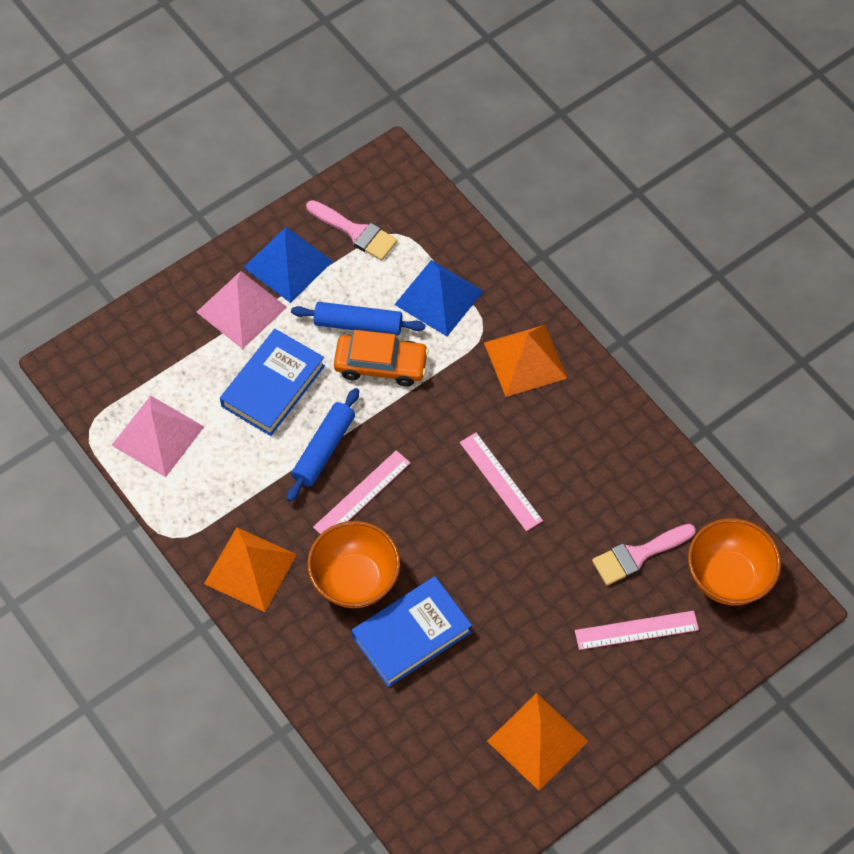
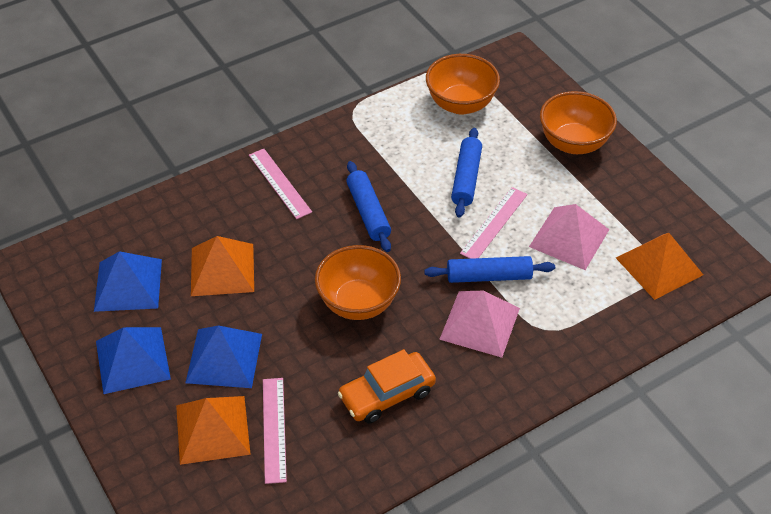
blue book: [220,329,325,436] [352,576,472,687] = 2 -> none = 0
blue pyramid: [243,227,333,303] [394,260,484,336] = 2 -> [94,251,162,312] [96,327,171,394] [185,326,262,388] = 3
blue rolling pin: [287,388,359,502] [291,302,425,336] = 2 -> [346,161,391,252] [424,256,555,283] [451,128,482,218] = 3
orange bowl: [307,521,400,608] [688,518,781,605] = 2 -> [315,245,401,320] [426,54,500,115] [540,91,617,154] = 3
pink brush: [306,200,398,261] [592,524,696,585] = 2 -> none = 0

